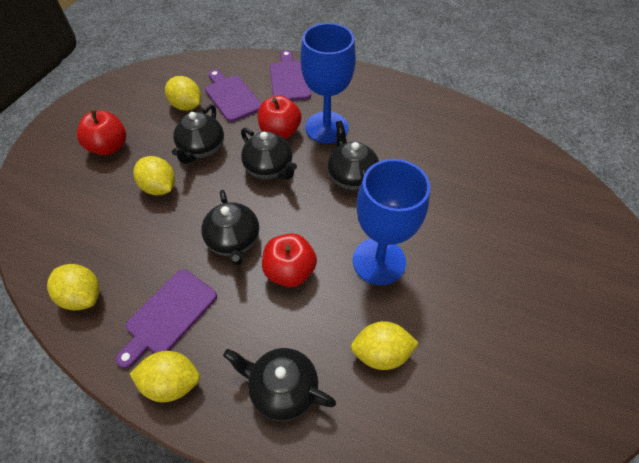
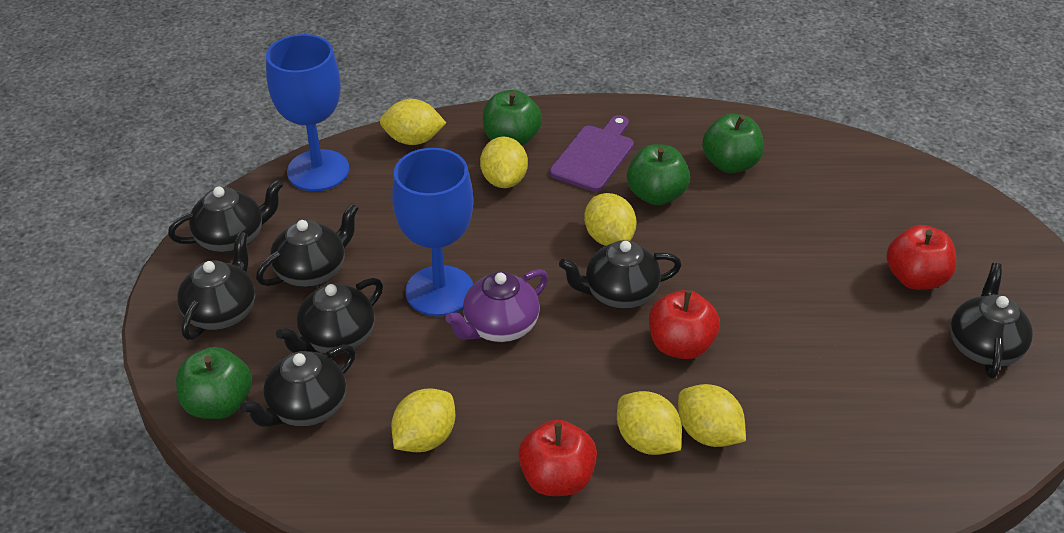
black teapot: [172,104,224,164] [201,190,259,266] [223,348,336,421] [241,128,297,180] [328,121,379,190] = 5 -> [168,179,283,253] [177,231,255,340] [240,344,356,427] [256,203,359,288] [276,278,383,354] [559,240,682,309] [950,263,1033,379] = 7
green apple: none = 0 -> [176,347,252,419] [483,90,542,146] [627,144,690,205] [702,113,764,173] = 4
purple cutting board: [116,269,217,368] [205,69,262,122] [270,50,311,101] = 3 -> [550,115,634,192] = 1
purple teapot: none = 0 -> [445,269,548,342] = 1
yellow lemon: [47,264,100,310] [130,351,200,402] [133,156,175,195] [165,76,201,111] [351,321,419,370] = 5 -> [380,99,446,145] [391,388,455,452] [480,136,528,188] [584,193,636,246] [617,391,682,455] [678,384,746,447] = 6

